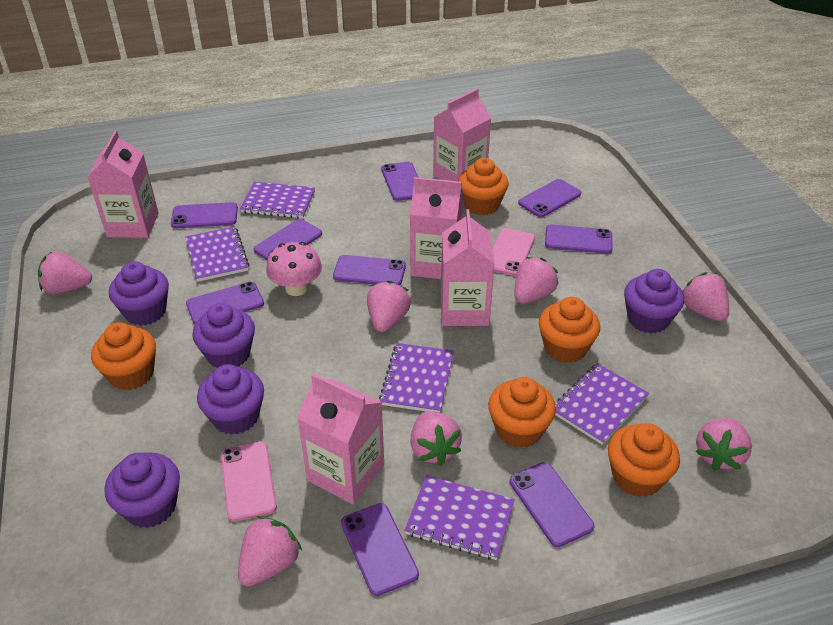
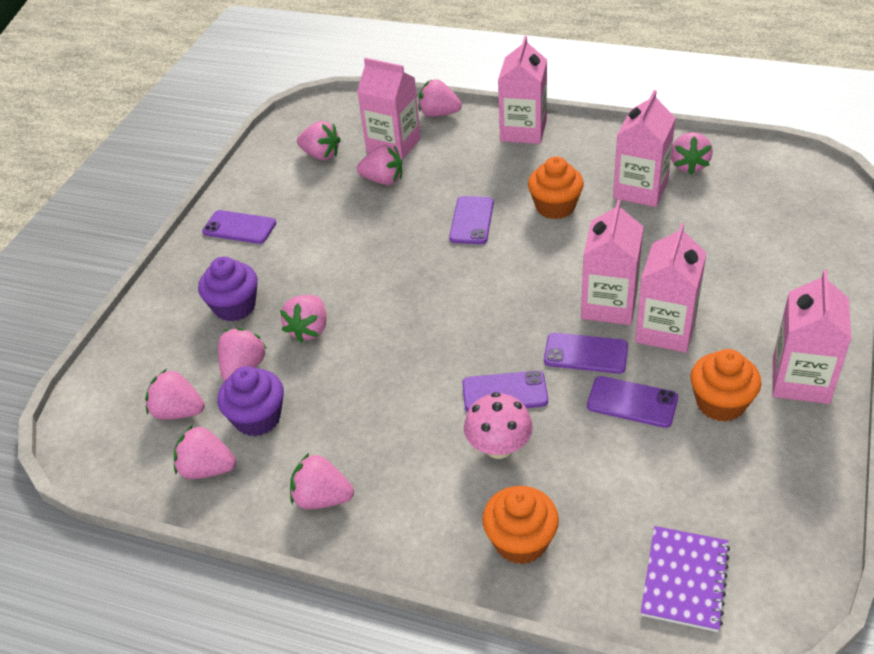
orange cupcake: [91,322,156,390] [458,158,509,215] [488,377,556,448] [539,297,600,363] [608,423,680,497] = 5 -> [482,486,559,564] [528,157,584,219] [690,349,761,422] = 3
pink carton: [87,130,159,238] [297,373,384,505] [410,177,463,279] [433,89,491,181] [441,209,495,326] = 5 -> [357,58,421,160] [498,36,547,144] [581,200,643,325] [613,90,676,207] [635,223,707,353] [772,270,851,404] = 6
pink phone: [221,441,277,522] [493,228,535,276] = 2 -> none = 0
pink strawberry: [38,252,92,294] [238,516,302,586] [367,281,411,332] [410,411,462,466] [514,257,559,304] [683,272,729,321] [695,418,752,470] = 7 -> [145,369,205,420] [174,425,236,479] [218,327,267,381] [280,295,326,343] [290,453,354,509] [297,121,341,160] [357,145,402,185] [418,79,462,117] [671,132,713,175] = 9
purple cupcake: [105,453,180,528] [109,261,169,326] [192,303,255,368] [197,364,264,435] [624,269,684,334] = 5 -> [198,256,258,322] [217,366,284,436] = 2
purple notebook: [185,226,250,282] [240,182,315,218] [379,343,454,413] [405,475,515,560] [555,363,649,445] = 5 -> [641,526,730,632] = 1
purple phone: [171,202,238,228] [186,282,264,325] [253,219,322,261] [333,255,406,286] [341,503,419,596] [381,162,418,201] [509,462,595,547] [518,179,581,217] [545,224,613,254] = 9 -> [202,210,276,244] [449,196,494,244] [462,371,548,412] [544,333,628,374] [587,376,678,428] = 5

